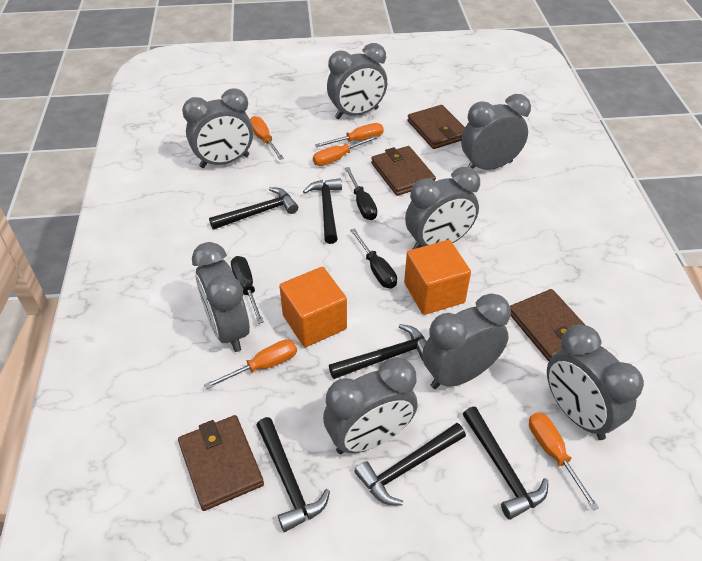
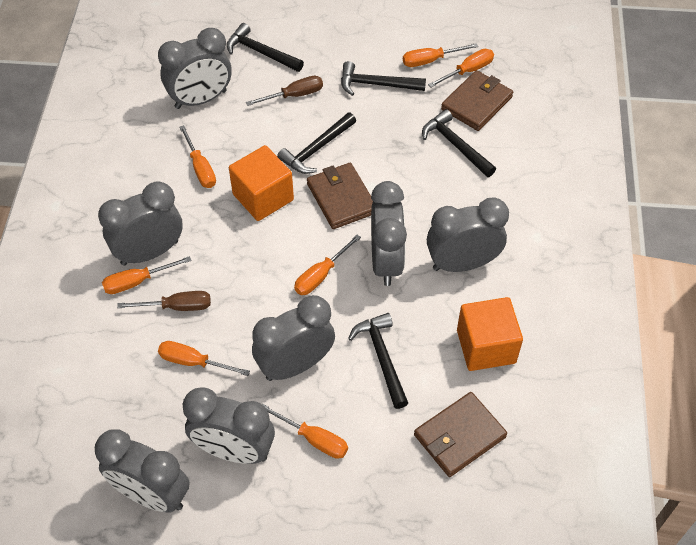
black hammer: [209,187,298,230] [256,417,330,532] [303,178,342,244] [329,324,427,379] [354,423,466,506] [463,407,548,520] = 6 -> [226,23,304,72] [277,113,356,174] [341,61,426,96] [348,313,408,409] [422,109,496,177] = 5
black screwdriver: [231,256,264,324] [345,167,377,220] [350,228,397,288] = 3 -> none = 0
brown screwdriver: none = 0 -> [117,291,211,311] [246,76,323,106] = 2
brown wallet: [178,415,264,511] [371,146,436,196] [408,105,465,149] [510,289,585,361] = 4 -> [307,163,373,229] [414,392,507,477] [441,70,513,131] = 3
grey clock: [182,89,253,168] [192,242,250,352] [323,357,418,454] [327,43,387,119] [405,167,480,249] [422,293,511,389] [461,94,531,170] [547,325,644,440] = 8 -> [95,429,190,513] [98,181,183,266] [158,28,232,109] [183,387,275,464] [252,295,335,381] [371,181,407,286] [427,198,509,272] = 7
orange screwdriver: [204,339,297,389] [250,116,284,160] [313,135,378,166] [315,123,384,147] [529,413,599,511] = 5 -> [102,256,192,294] [158,341,250,376] [179,125,216,188] [262,404,348,459] [294,234,361,295] [403,43,478,67] [428,49,494,87] = 7

